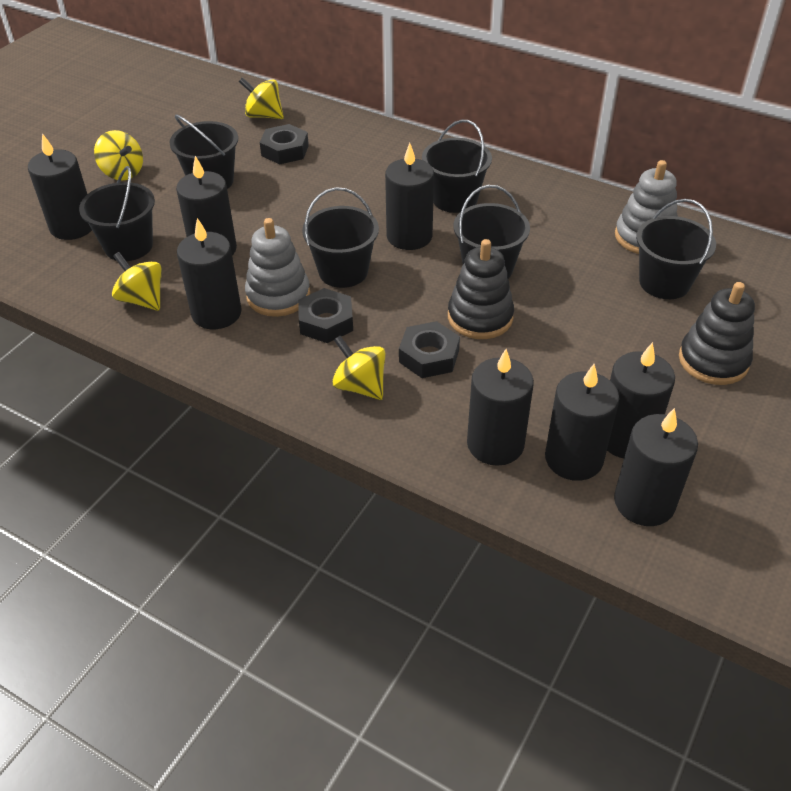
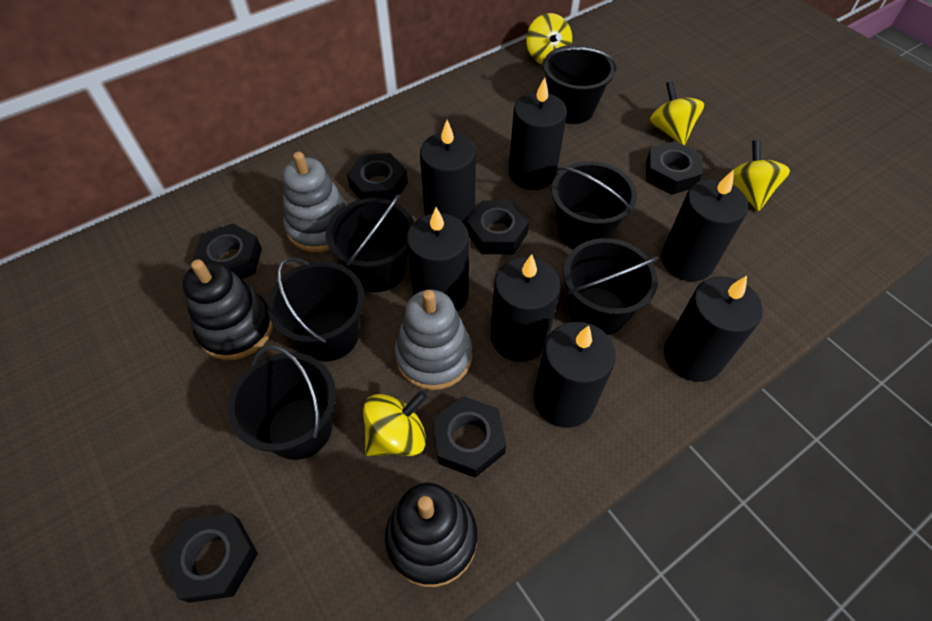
black candle: [28,133,92,240] [176,156,237,255] [177,218,242,329] [385,143,434,250] [467,349,534,466] [545,364,619,481] [607,342,675,458] [614,408,698,526] = 8 -> [406,207,469,312] [420,120,476,227] [491,254,561,362] [509,77,567,190] [534,321,616,428] [661,170,748,281] [664,276,763,382] = 7
black nut: [260,124,309,165] [298,288,353,343] [399,321,460,378] = 3 -> [160,513,258,603] [192,223,262,279] [347,153,408,201] [433,396,506,478] [466,200,529,254] [646,141,703,195] = 6

